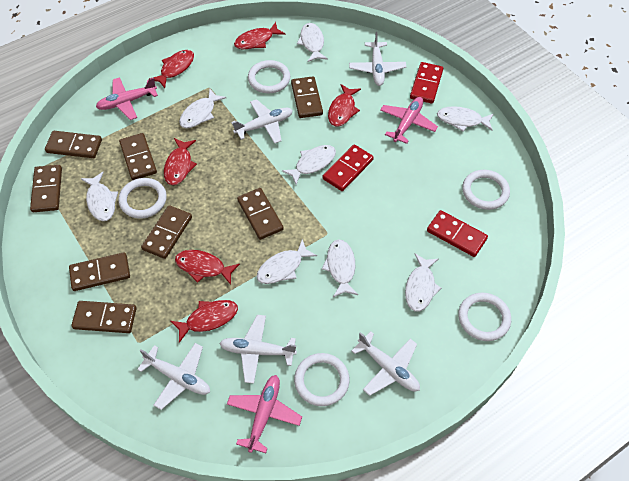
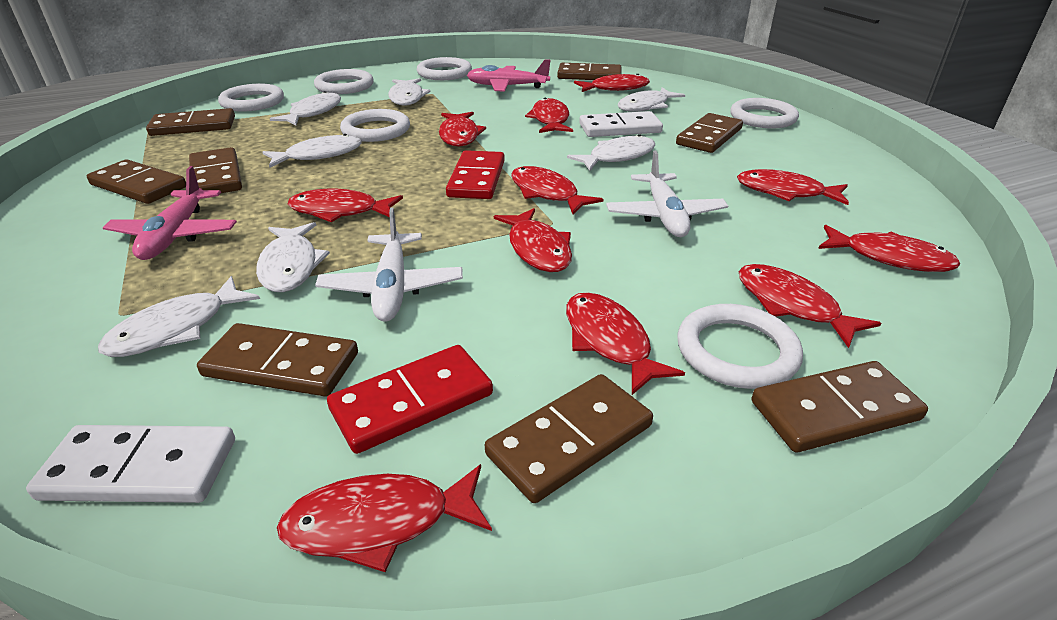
pink plane: [96,77,158,120] [227,375,302,453] [380,97,438,144] = 3 -> [103,166,237,260] [467,59,550,92] = 2
red domino: [323,144,374,191] [410,62,443,104] [427,210,488,257] = 3 -> [327,345,493,454] [446,150,505,199] = 2
red fish: [149,50,194,88] [164,138,197,185] [170,300,238,343] [175,250,240,285] [234,22,286,49] [328,84,361,127] = 6 -> [277,464,492,572] [288,189,403,222] [439,112,486,146] [494,208,572,272] [511,166,603,214] [525,98,573,133] [566,292,685,395] [574,74,650,92] [737,169,849,205] [738,264,881,348] [818,225,960,272] = 11
white domino: none = 0 -> [26,425,235,503] [579,111,663,137] = 2
white fish: [81,172,118,221] [179,89,226,128] [257,239,317,284] [282,145,336,185] [297,23,328,62] [322,239,358,297] [405,254,441,312] [437,106,494,132] = 8 -> [98,276,260,357] [256,222,330,292] [263,134,362,168] [270,91,341,125] [388,78,431,106] [567,134,655,171] [618,87,685,112] = 7
white plane: [137,343,210,410] [219,315,297,384] [231,99,293,144] [349,32,406,86] [352,331,420,396] = 5 -> [315,208,463,322] [606,151,728,237] = 2
white ring: [118,178,167,218] [248,60,290,93] [294,353,350,406] [458,293,511,341] [462,170,510,210] = 5 -> [218,84,284,112] [314,69,374,94] [340,109,410,142] [417,57,472,80] [677,304,803,389] [730,98,799,129] = 6

